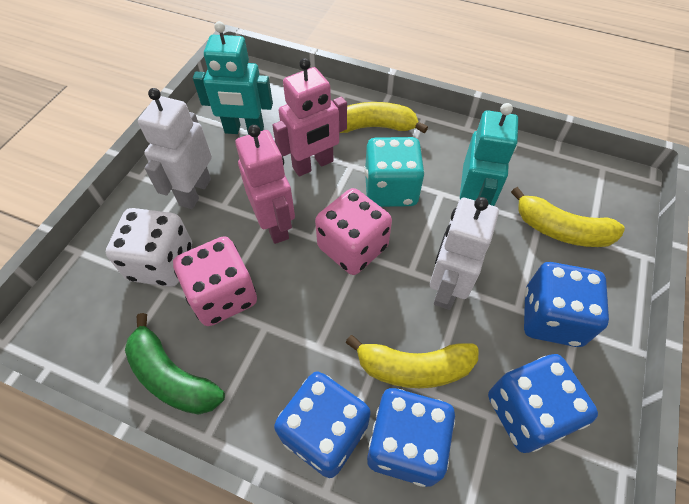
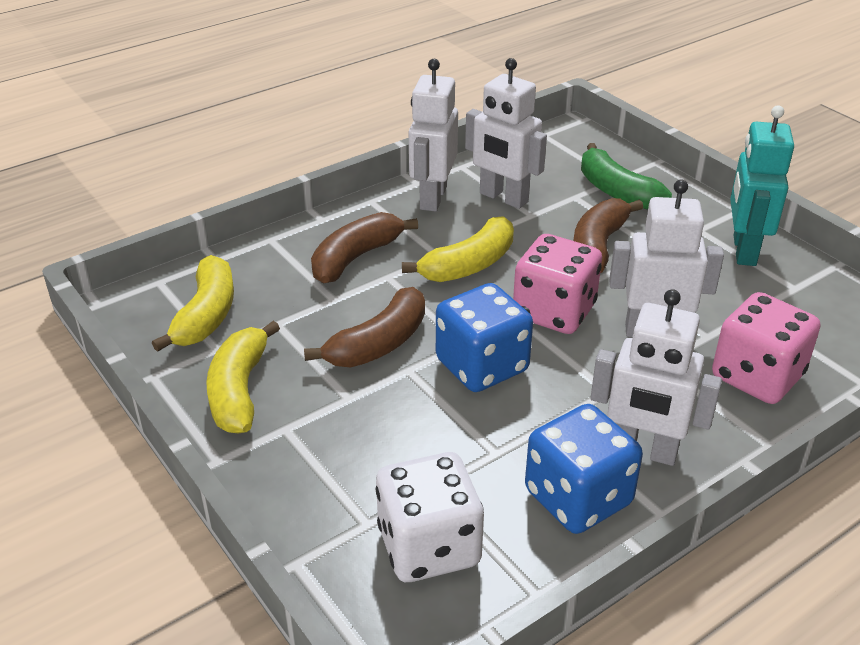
blue dice: [274,372,371,478] [367,388,455,487] [488,354,598,453] [524,262,609,347] = 4 -> [436,283,533,392] [525,404,643,534] = 2
brown banana: none = 0 -> [304,287,425,368] [311,212,418,283] [573,198,643,273] = 3
pink robot: [235,125,295,244] [272,58,347,177] = 2 -> none = 0
turquoise dice: [364,137,425,207] = 1 -> none = 0
turquoise robot: [193,21,273,135] [460,103,518,206] = 2 -> [730,105,794,266] = 1
white robot: [138,88,212,209] [430,197,499,310] = 2 -> [409,59,458,212] [465,58,547,209] [590,289,722,466] [609,179,724,337] = 4

